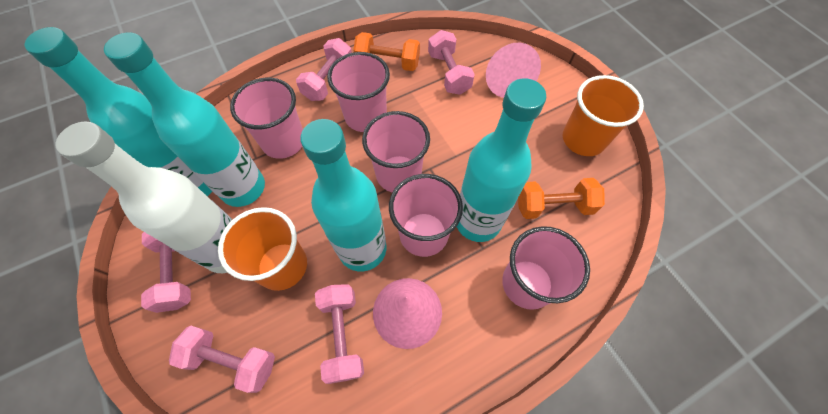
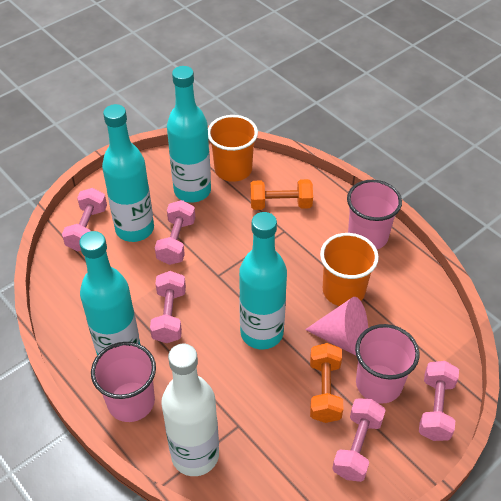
pink cone: [373,278,442,349] [486,43,541,98] = 2 -> [305,297,368,356] = 1
pink cup: [230,78,303,159] [327,52,390,132] [362,111,430,192] [389,174,463,257] [502,226,590,310] = 5 -> [91,342,156,422] [347,180,402,249] [355,324,419,404] = 3

